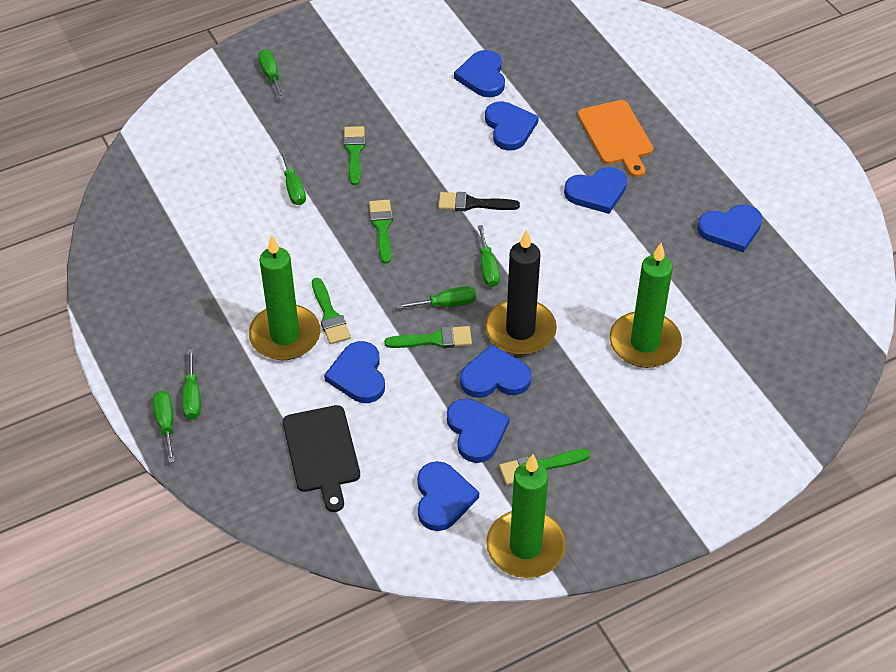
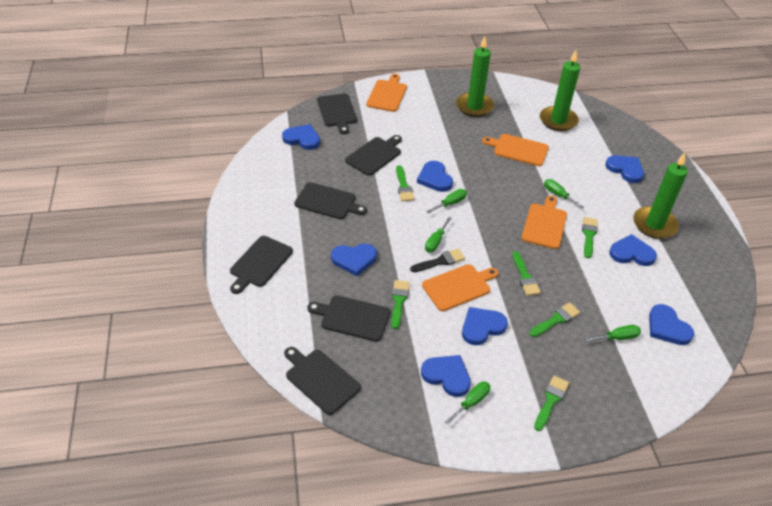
black candle: [485,229,557,355] = 1 -> none = 0
black cutting board: [283,405,360,512] = 1 -> [230,236,293,294] [284,347,361,415] [294,182,367,219] [307,295,390,342] [317,94,357,134] [345,135,402,176] = 6
green brush: [312,278,351,344] [344,126,365,185] [369,200,393,264] [384,326,472,348] [499,449,590,485] = 5 -> [391,280,410,329] [396,165,415,201] [512,251,541,296] [529,302,580,337] [534,376,569,431] [582,217,598,258] = 6
green screwdriver: [153,391,175,463] [182,349,201,420] [258,49,284,99] [279,150,306,205] [396,286,476,309] [478,225,500,287] = 6 -> [425,217,452,252] [426,189,467,214] [445,382,490,425] [544,179,584,209] [585,325,641,342] = 5
orange cutting board: [578,100,653,177] = 1 -> [366,74,407,112] [422,264,498,311] [482,134,549,166] [522,196,567,249] = 4

